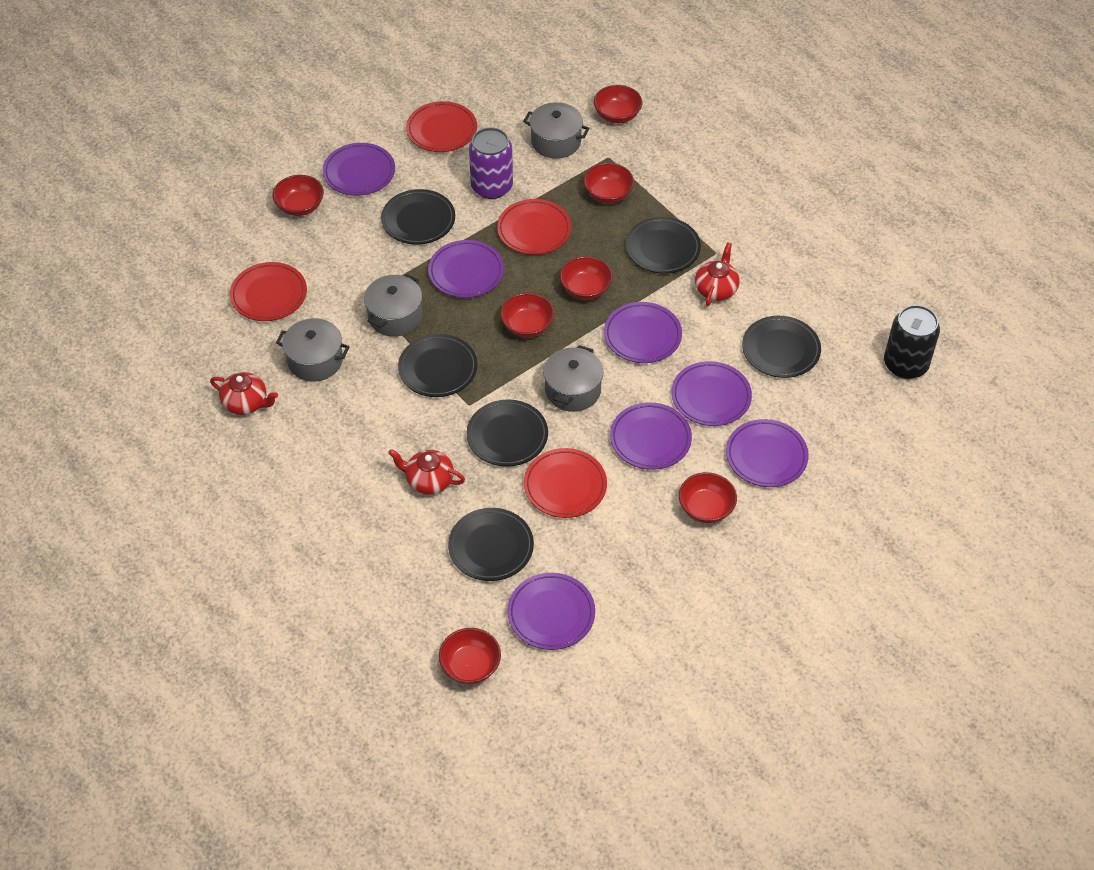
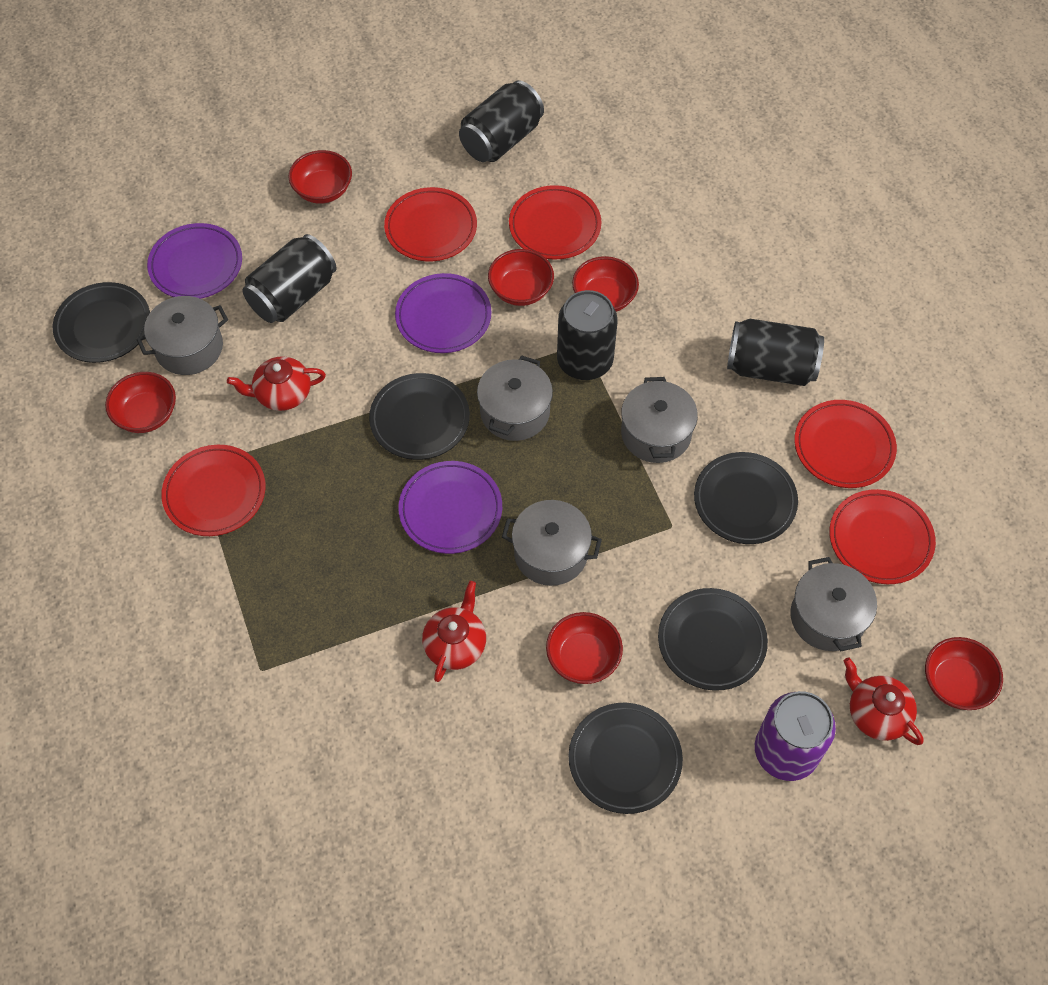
black can: [884,305,940,379] = 1 -> [242,234,337,323] [459,80,544,162] [557,290,618,380] [727,319,824,386] = 4
black plate: [381,189,455,245] [398,334,478,397] [448,508,534,581] [467,399,548,467] [626,217,701,274] [742,316,821,378] = 6 -> [53,282,150,363] [369,373,470,460] [569,703,683,814] [658,588,768,691] [694,452,798,544] = 5
grey pot: [276,318,349,381] [364,274,422,337] [523,102,590,159] [543,345,603,412] = 4 -> [137,296,228,375] [477,356,553,441] [502,500,602,586] [621,377,698,463] [790,557,877,651] = 5
purple plate: [323,143,395,196] [428,240,504,298] [507,573,595,650] [604,302,682,363] [610,402,692,470] [671,361,752,426] [726,419,809,487] = 7 -> [147,223,242,299] [395,273,491,353] [398,461,502,554] = 3
red bowl: [273,175,324,216] [439,628,501,684] [500,293,554,338] [560,256,613,300] [583,163,634,204] [594,85,642,123] [679,472,737,523] = 7 -> [105,372,176,433] [288,150,352,204] [488,249,554,306] [546,612,623,684] [572,256,639,312] [925,637,1003,710] = 6
red plate: [230,262,307,321] [406,101,477,152] [497,199,572,255] [524,448,607,518] = 4 -> [161,445,266,536] [384,187,477,261] [509,185,602,260] [794,400,897,488] [829,489,936,584] = 5

